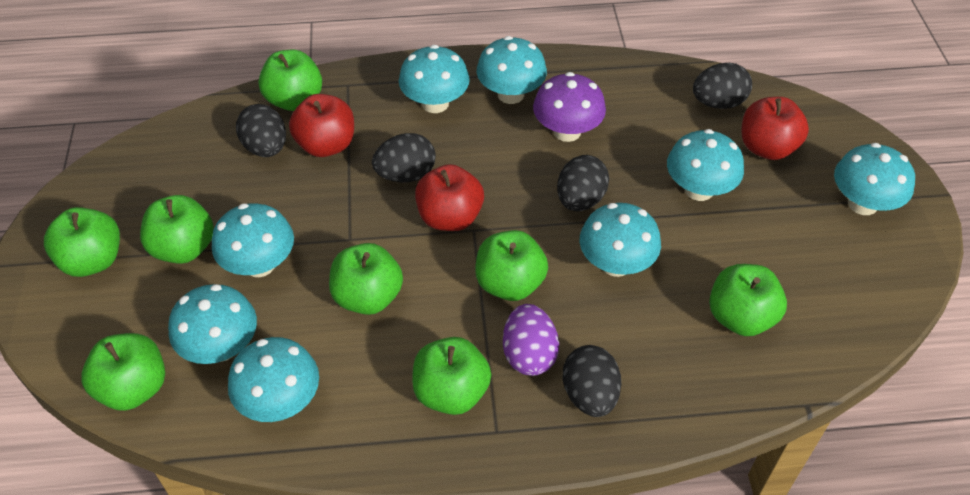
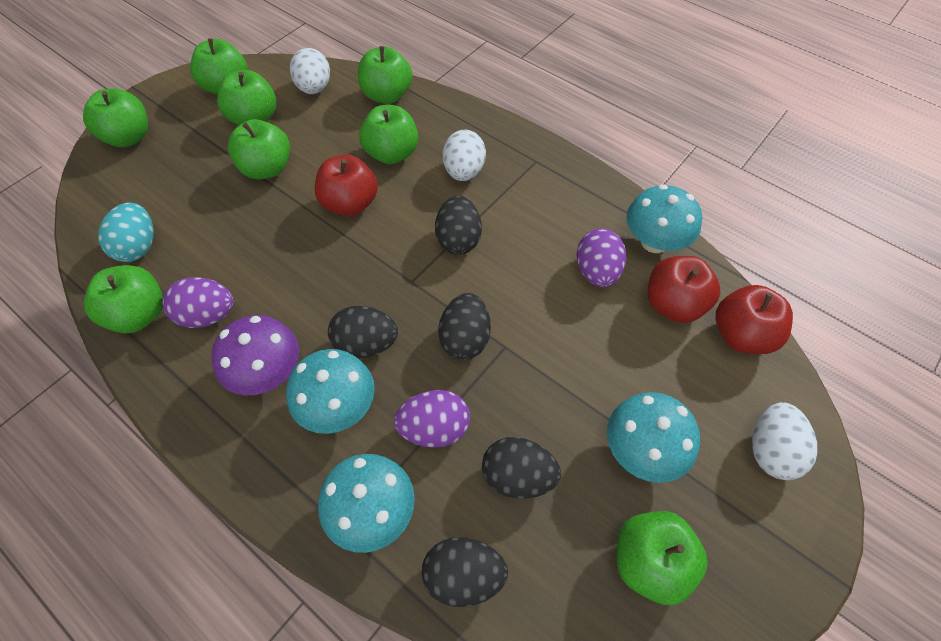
purple egg: [503,304,559,376] = 1 -> [162,277,234,328] [394,390,470,448] [576,228,626,287] = 3
turquoise egg: none = 0 -> [98,202,154,262] = 1
turquoise mushroom: [168,284,257,364] [212,203,294,277] [228,337,319,422] [399,45,470,113] [477,36,547,104] [580,203,661,277] [667,129,744,201] [834,143,915,215] = 8 -> [286,349,375,434] [318,454,415,553] [607,392,700,483] [626,184,702,253] = 4
white egg: none = 0 -> [290,48,330,94] [442,130,486,181] [752,402,818,480] = 3

